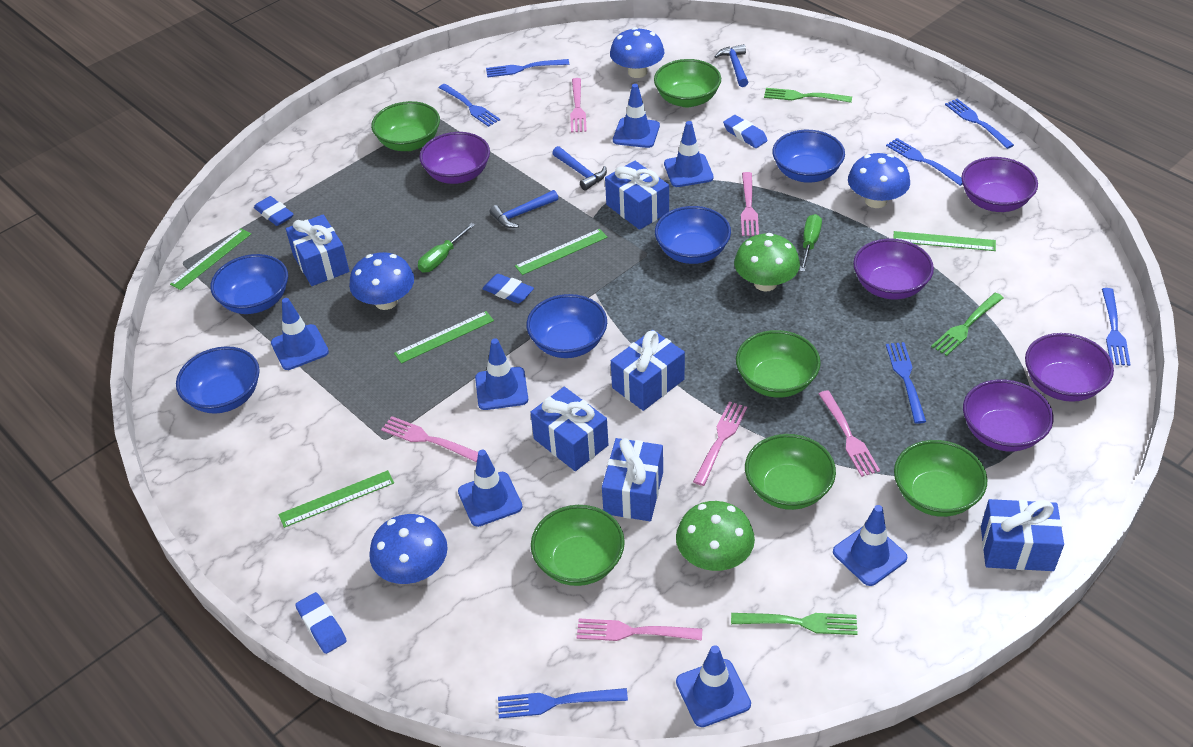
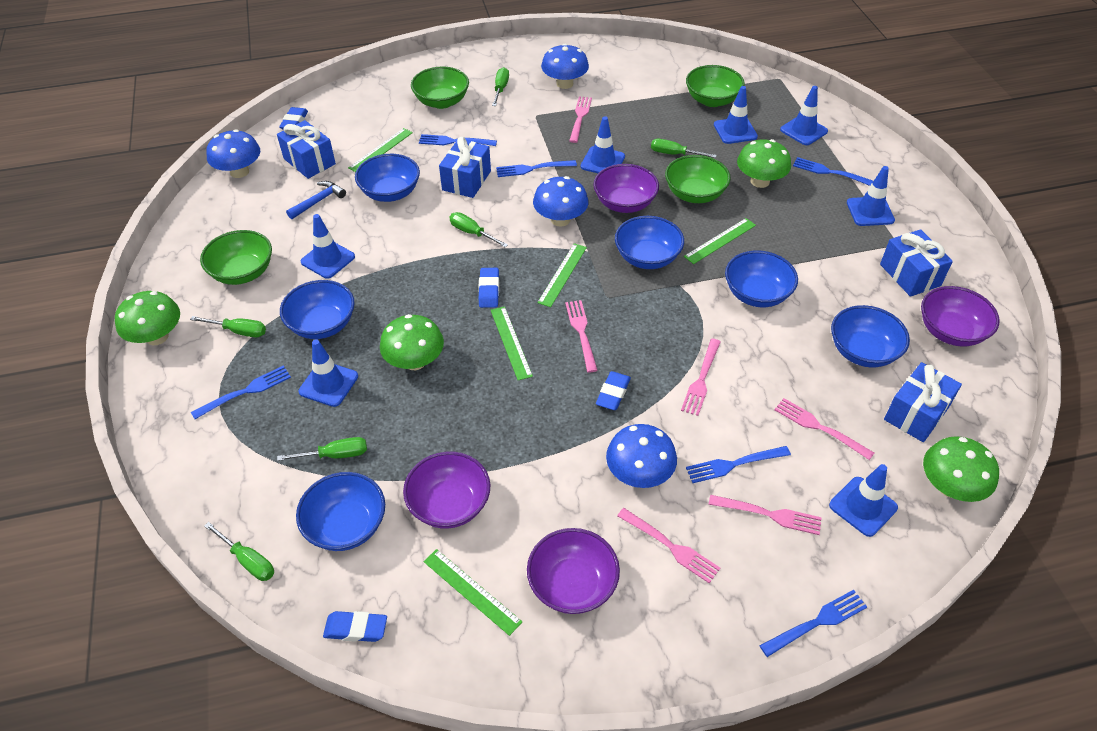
blue bowl: [176,346,260,414] [210,254,288,314] [526,294,607,358] [655,206,731,264] [772,130,845,183] = 5 -> [280,280,355,339] [296,472,385,551] [355,154,420,202] [615,216,684,269] [725,251,798,307] [831,305,910,368] = 6
blue fork: [439,84,500,127] [486,59,569,78] [498,688,628,719] [886,138,962,186] [886,342,926,424] [945,99,1014,149] [1102,288,1131,366] = 7 -> [191,365,291,419] [419,134,497,146] [496,160,577,177] [686,446,791,483] [759,590,867,657] [793,157,873,186] = 6
blue gift: [286,214,349,286] [530,387,609,471] [602,438,663,521] [605,161,669,230] [611,330,685,411] [981,499,1064,571] = 6 -> [277,120,336,179] [439,137,491,198] [880,229,953,297] [884,362,962,442] = 4
blue hammer: [490,190,558,228] [552,146,607,191] [714,44,748,87] = 3 -> [286,181,346,219] = 1
green bowl: [371,101,440,151] [531,505,625,586] [654,59,721,107] [736,330,821,398] [745,434,836,510] [894,440,988,517] = 6 -> [200,230,272,285] [411,67,469,109] [665,155,731,203] [686,65,745,107] = 4
green fork: [731,613,858,635] [764,88,852,103] [931,293,1003,356] = 3 -> none = 0
green mushroom: [676,501,755,571] [734,233,800,291] = 2 -> [115,291,180,345] [380,314,444,370] [737,139,791,188] [923,436,999,502] = 4
green screwdriver: [418,223,475,272] [800,214,822,272] = 2 -> [190,316,266,337] [204,522,274,581] [277,437,367,461] [449,212,508,248] [492,67,509,106] [651,139,717,158] = 6
purple bowl: [419,132,490,184] [853,239,934,299] [961,157,1038,212] [963,379,1053,452] [1025,333,1114,402] = 5 -> [403,452,490,529] [527,528,620,614] [593,164,659,213] [921,286,1000,347] = 4

